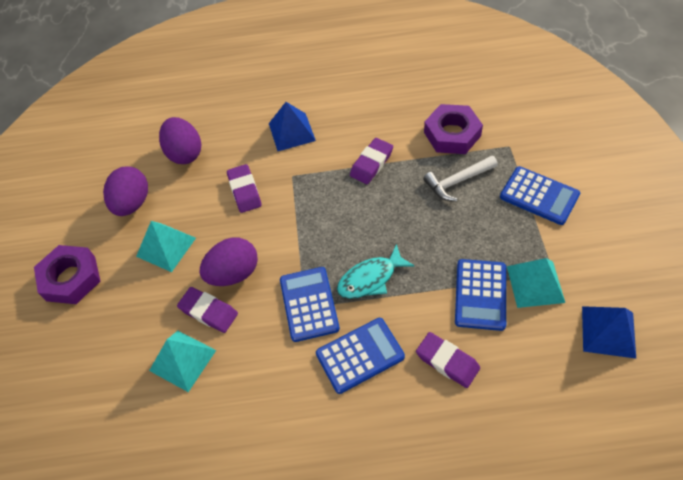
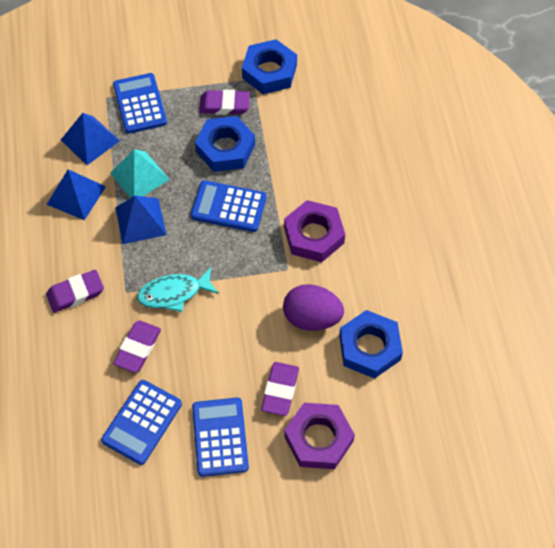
blue nut: none = 0 -> [195,116,255,172] [242,39,297,94] [339,310,403,379] = 3
blue pyramid: [269,102,316,151] [582,306,636,358] = 2 -> [47,169,106,220] [61,113,120,165] [115,196,167,244] = 3
purple egg: [103,166,148,216] [159,117,201,164] [200,237,258,286] = 3 -> [283,284,344,331] = 1
turquoise pyramid: [136,221,196,272] [149,331,216,392] [507,258,565,308] = 3 -> [110,149,170,198] = 1
white hammer: [423,155,498,201] = 1 -> none = 0

